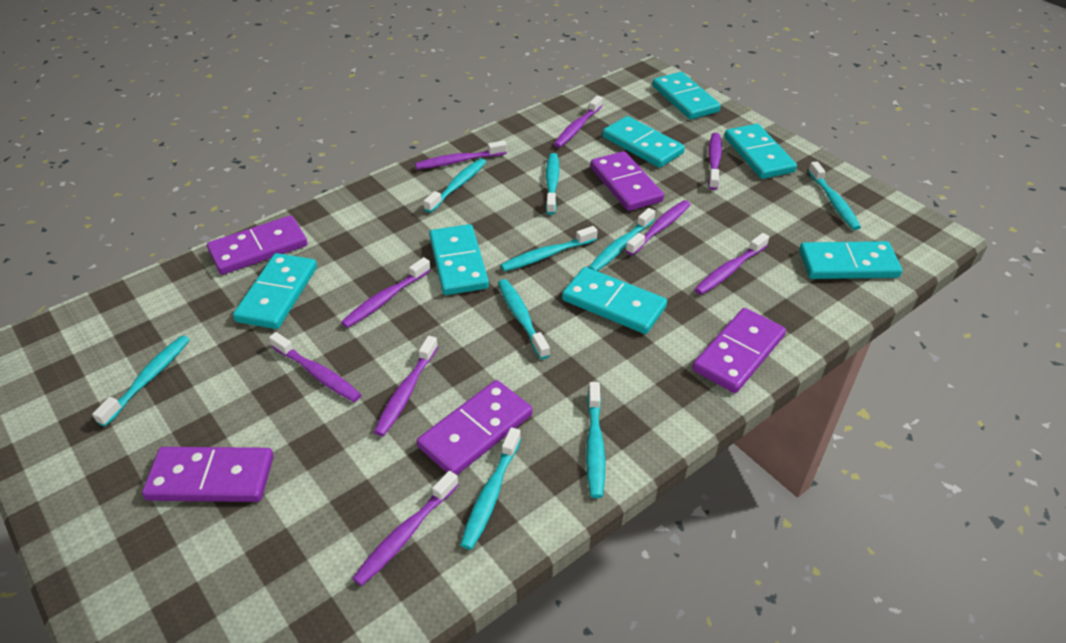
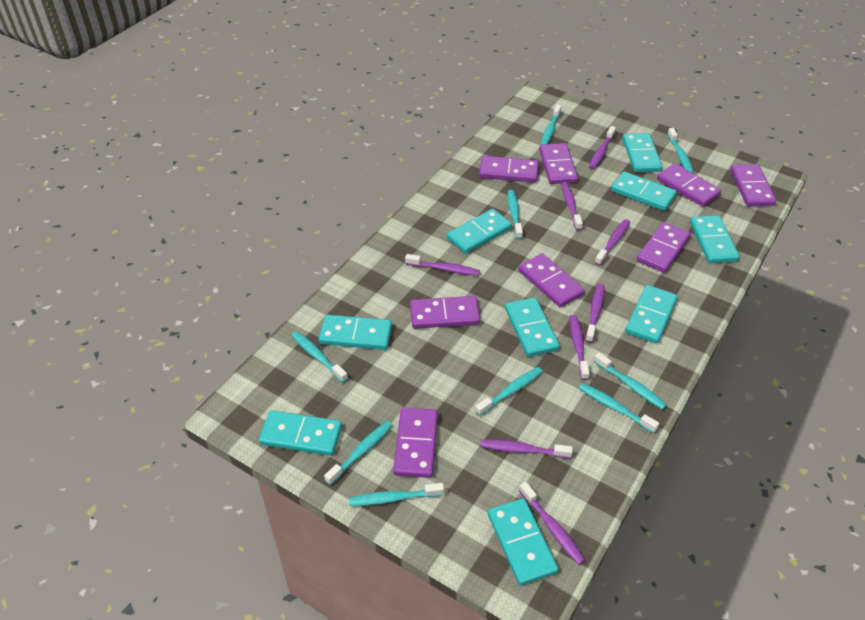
purple domino: [142,447,274,502] [207,216,307,275] [417,380,533,475] [590,151,664,211] [692,308,786,393] = 5 -> [393,408,438,478] [410,296,480,329] [479,156,539,183] [519,253,585,308] [539,143,578,184] [637,222,691,273] [657,163,721,207] [730,164,777,206] = 8
purple toothbrush: [269,332,361,402] [341,257,431,328] [352,471,459,586] [374,336,438,436] [415,141,507,170] [554,96,603,148] [626,200,691,255] [695,233,769,295] [708,133,722,190] = 9 -> [405,254,480,276] [480,440,573,458] [519,482,585,565] [561,182,583,231] [569,315,590,380] [585,284,605,343] [589,126,616,169] [595,219,630,266] = 8
turquoise domino: [233,253,317,329] [429,224,489,295] [562,267,667,334] [602,116,685,168] [652,72,721,119] [724,124,797,179] [799,241,903,279] = 7 -> [259,410,342,456] [319,315,392,350] [447,209,512,254] [488,498,558,586] [505,297,560,357] [611,171,677,211] [622,133,663,173] [625,285,678,344] [690,215,740,263] = 9

